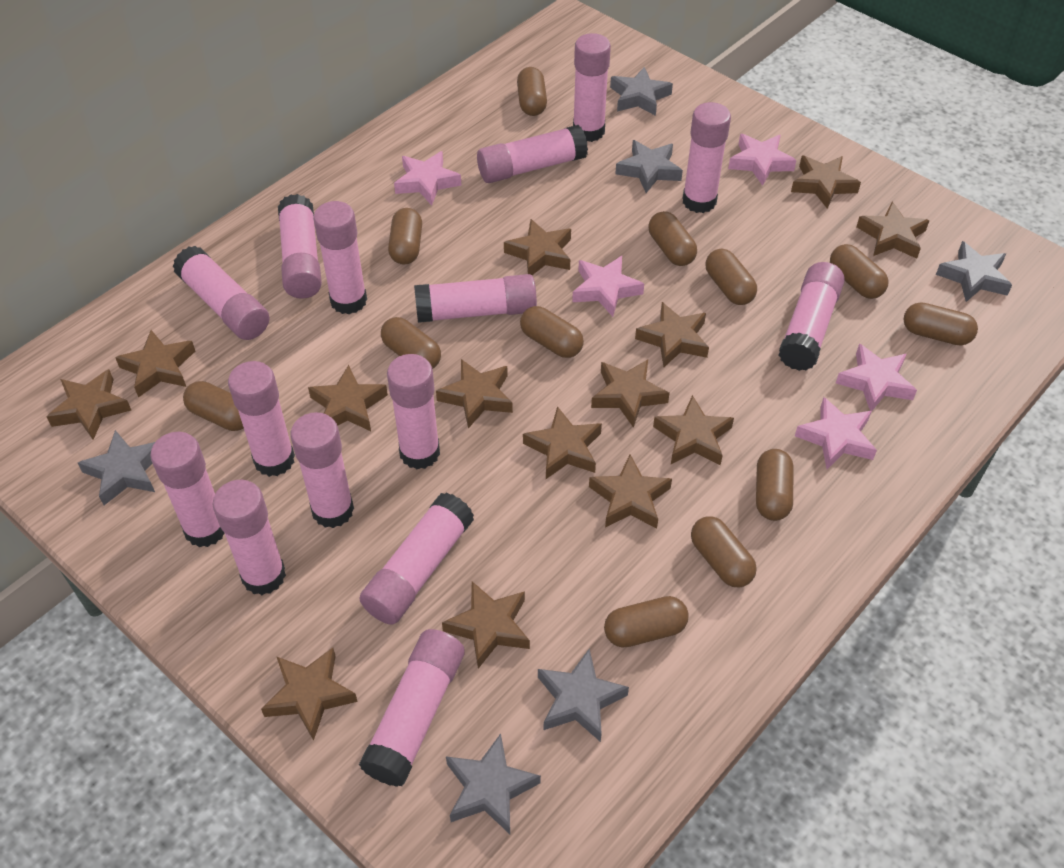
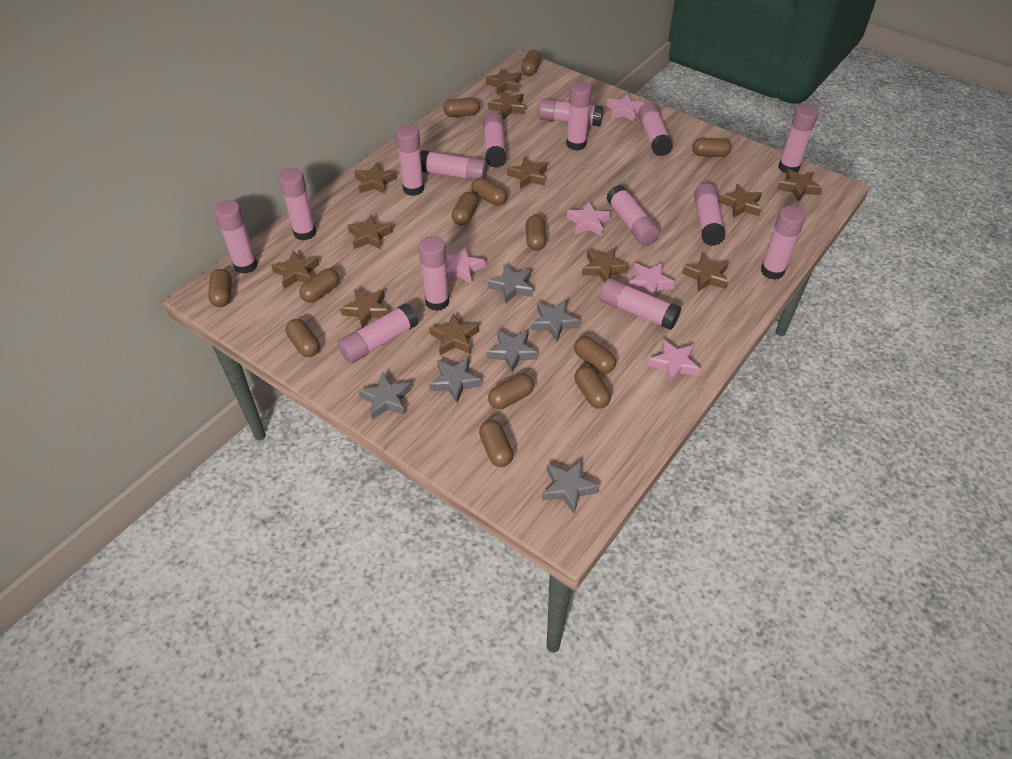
brown capsule: [183,381,244,431] [381,317,441,369] [388,208,422,264] [517,67,547,116] [520,306,584,358] [604,596,689,648] [649,211,697,266] [691,516,757,588] [705,249,757,305] [756,449,793,521] [830,244,889,299] [904,302,978,346] = 12 -> [208,269,232,307] [286,319,320,357] [299,268,339,303] [443,98,480,117] [452,192,478,225] [471,178,507,206] [479,420,513,467] [488,374,534,409] [521,50,541,76] [526,215,546,251] [574,336,616,374] [574,366,611,409] [692,138,732,157] = 13
brown star: [46,369,131,440] [115,330,195,397] [261,648,358,741] [308,365,388,431] [436,359,513,429] [442,581,530,669] [504,219,571,275] [523,406,602,479] [589,455,672,529] [591,360,670,428] [635,302,709,367] [653,395,734,465] [791,156,861,209] [857,202,930,259] = 14 -> [271,250,319,289] [340,289,389,328] [348,215,393,250] [354,163,397,194] [429,313,479,355] [486,68,521,95] [488,91,525,119] [507,157,547,189] [582,248,628,283] [682,254,729,292] [719,184,762,218] [777,169,823,202] = 12

